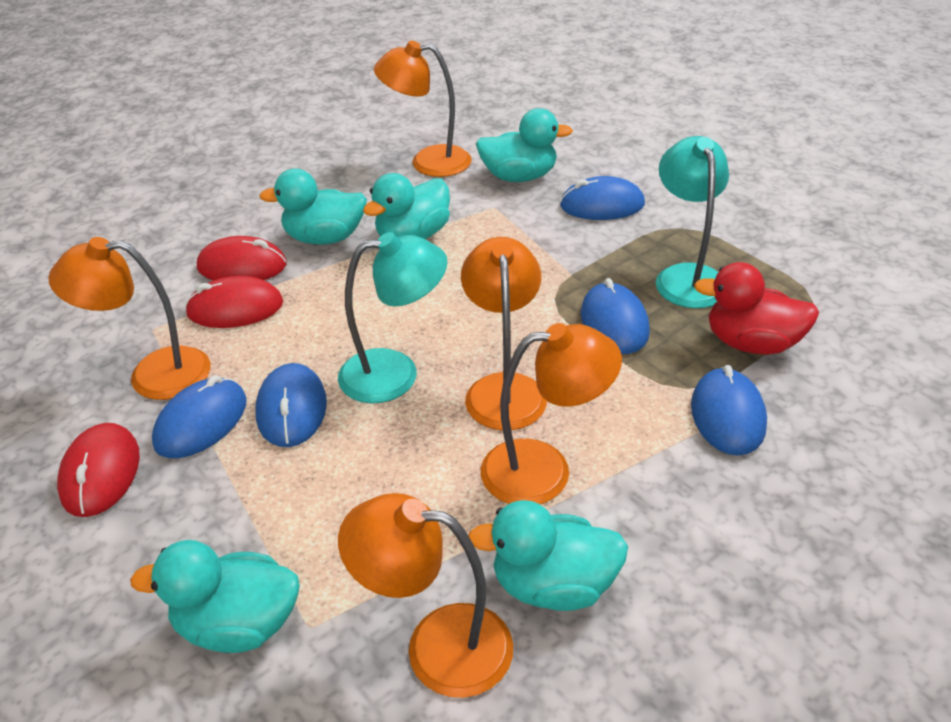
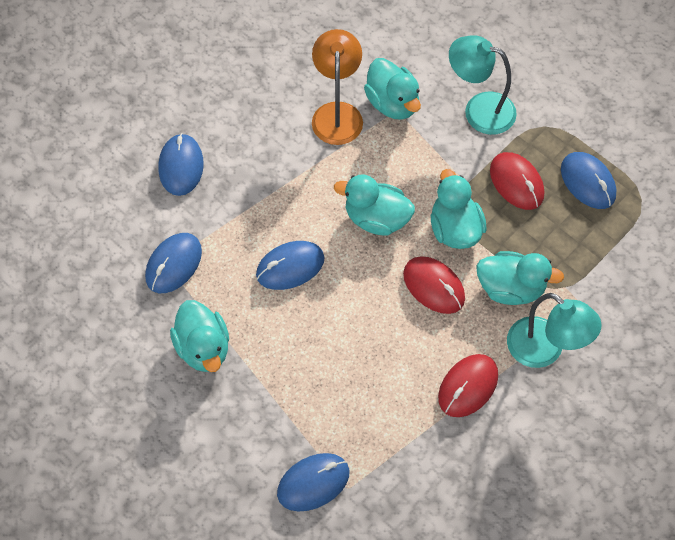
orange lamp: [48,237,211,400] [338,493,513,698] [374,41,472,177] [461,237,547,430] [481,323,622,504] = 5 -> [312,29,363,145] = 1
red duck: [694,262,819,355] = 1 -> none = 0

